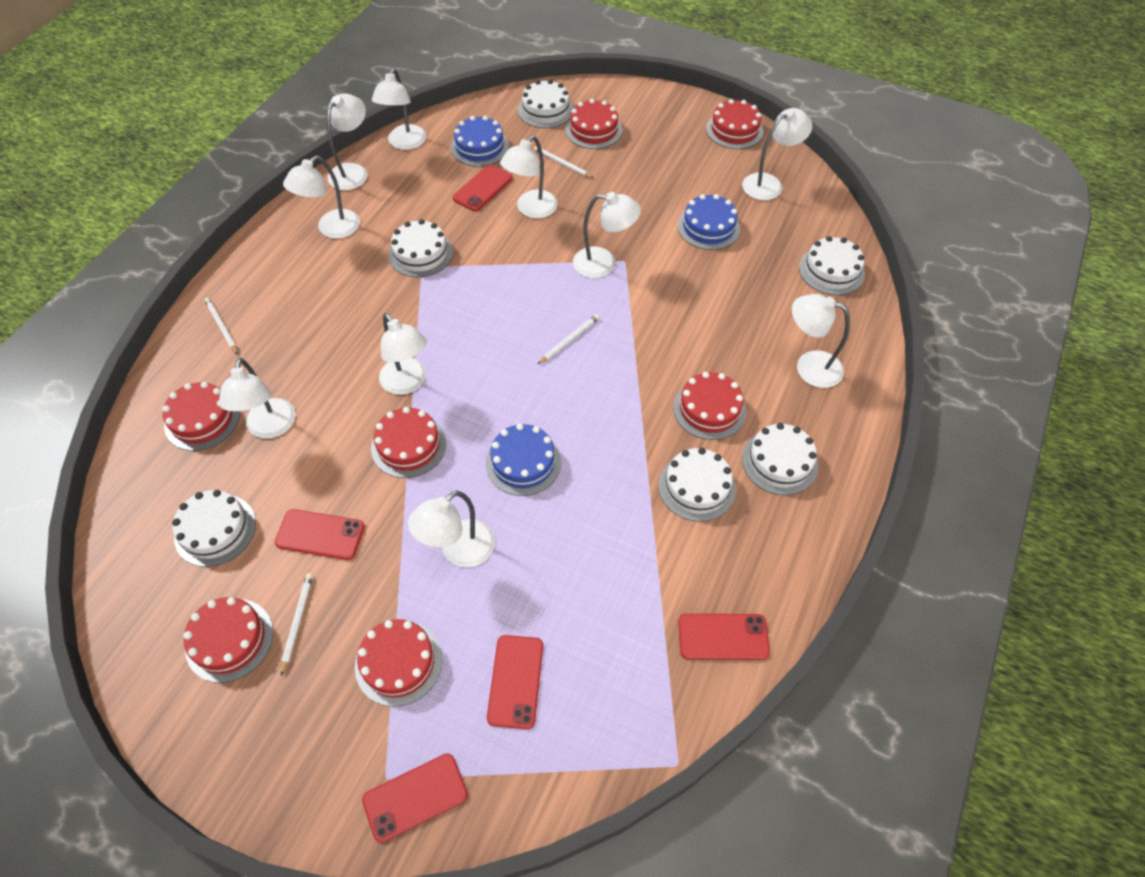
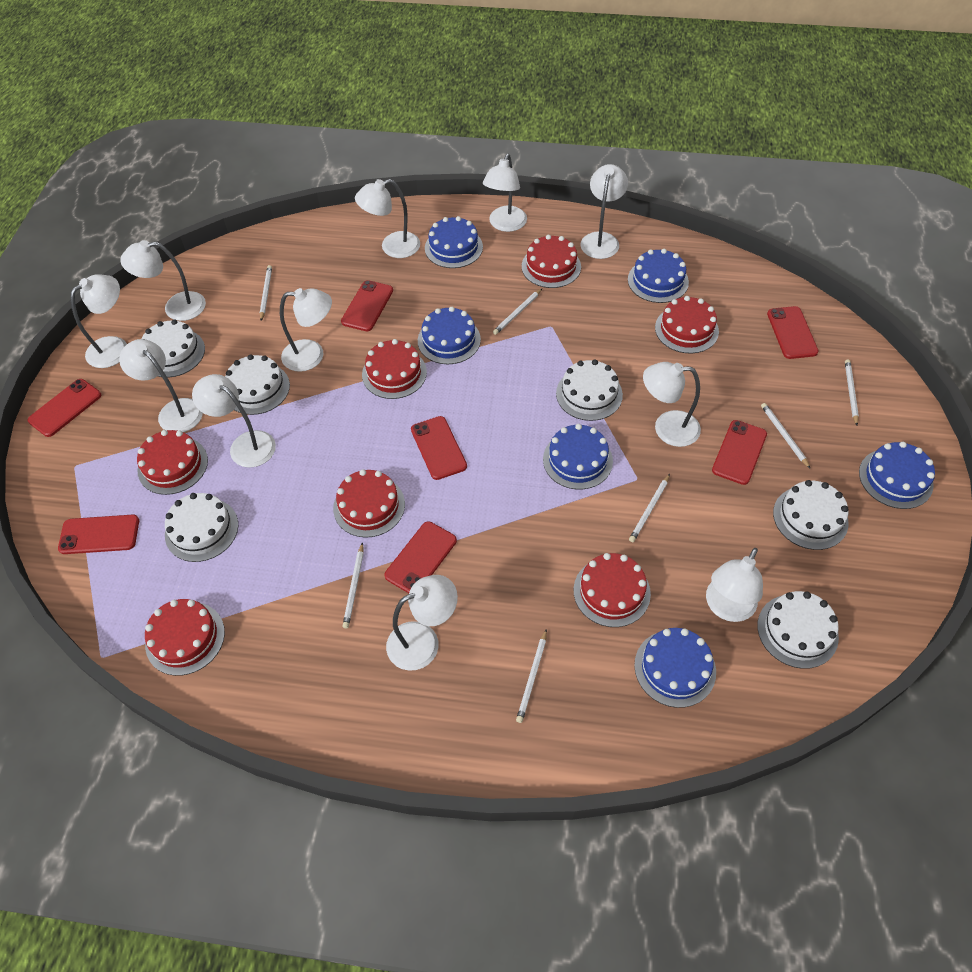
blue cake: [451,116,509,167] [486,423,561,496] [678,194,740,250] = 3 -> [418,307,481,364] [425,216,483,268] [543,424,613,489] [628,249,689,303] [634,628,716,708] [859,442,935,509] = 6
red phone: [275,509,365,560] [362,754,468,843] [452,165,513,212] [487,635,543,729] [678,614,770,660] = 5 -> [27,379,101,437] [58,515,139,554] [341,280,393,331] [384,521,457,593] [411,416,467,480] [712,420,767,485] [767,306,819,359] = 7
white lamp: [219,358,296,438] [283,156,360,239] [327,93,367,190] [372,68,426,150] [379,313,427,395] [408,491,495,568] [500,136,558,218] [573,192,641,278] [742,108,813,200] [792,294,850,388] = 10 -> [71,274,127,368] [119,339,203,432] [120,240,206,321] [192,374,276,468] [280,288,332,372] [355,179,420,258] [386,575,458,671] [483,154,527,232] [580,164,628,259] [643,362,701,447] [706,548,763,622] = 11
white pencil: [204,298,238,355] [281,573,313,676] [534,146,594,178] [538,314,600,364] = 4 -> [260,265,272,321] [342,542,364,629] [493,289,542,335] [516,629,547,723] [629,474,670,542] [761,403,810,468] [845,359,859,425] = 7

